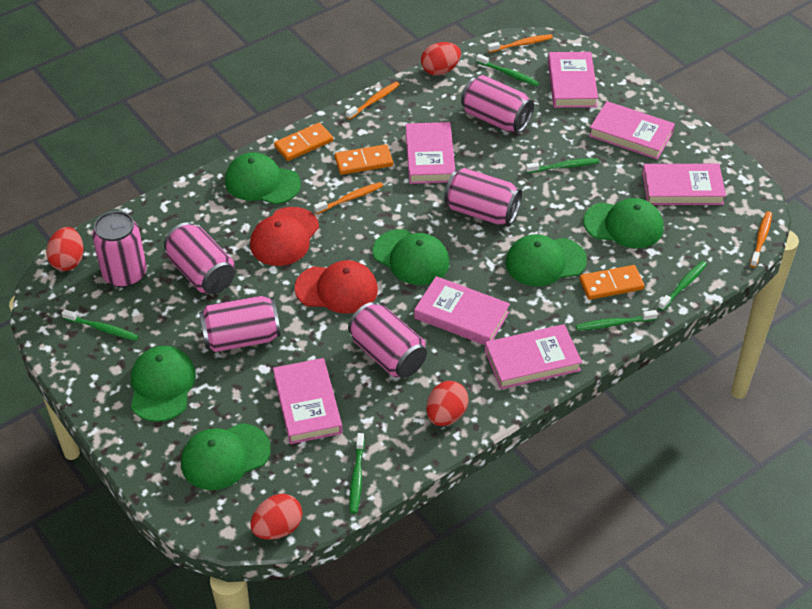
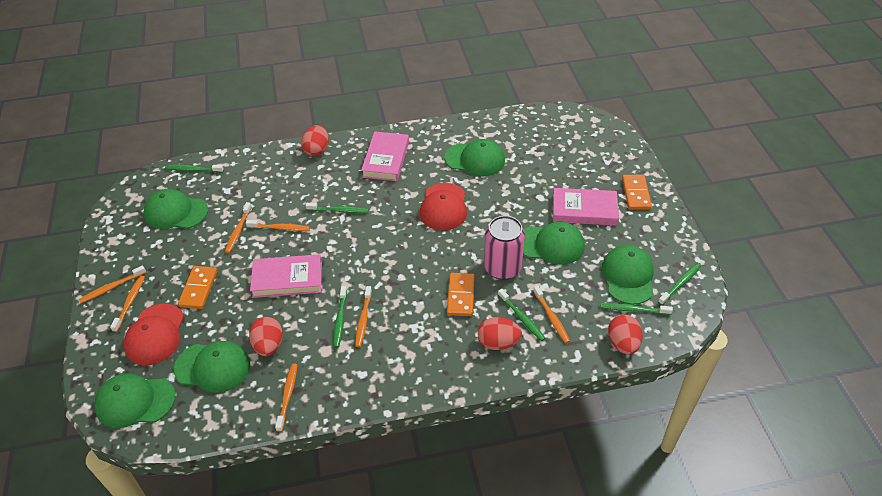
orange toothbrush: [314,182,383,214] [346,82,400,120] [487,34,553,53] [750,211,772,267] = 4 -> [79,265,146,303] [110,276,145,332] [225,202,252,253] [246,220,310,231] [275,364,297,432] [355,286,372,347] [533,285,570,343] = 7
pink book: [273,358,342,444] [406,122,455,184] [414,276,510,345] [485,324,582,389] [548,52,598,108] [589,101,675,160] [642,164,726,205] = 7 -> [250,254,322,298] [361,131,409,181] [553,188,619,226] = 3
pink can: [92,211,147,288] [164,222,235,294] [199,296,281,352] [348,302,427,378] [444,168,522,225] [461,75,534,133] = 6 -> [484,216,525,280] = 1

